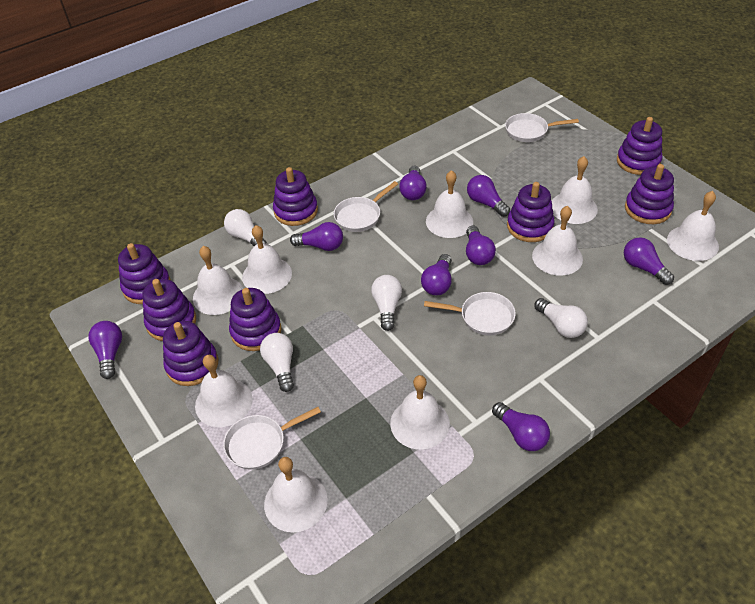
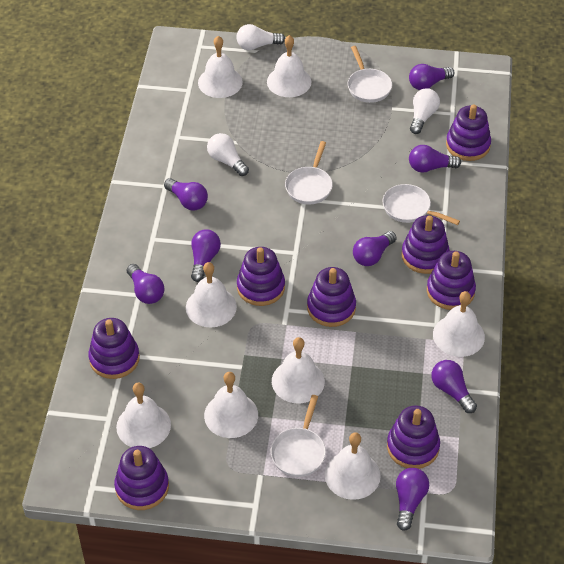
white bell: [193,246,243,315] [195,355,252,427] [242,225,292,294] [264,457,328,532] [390,375,450,449] [426,170,473,238] [532,206,583,276] [552,156,598,224] [667,191,719,261] = 9 -> [116,383,171,448] [186,262,237,328] [198,36,243,98] [204,372,258,438] [267,35,311,97] [272,337,325,403] [325,432,381,500] [433,291,485,357] = 8
white light bulb: [224,209,267,246] [260,333,294,392] [371,275,402,331] [534,298,588,338] = 4 -> [207,133,249,176] [236,24,285,50] [410,88,440,134] = 3

